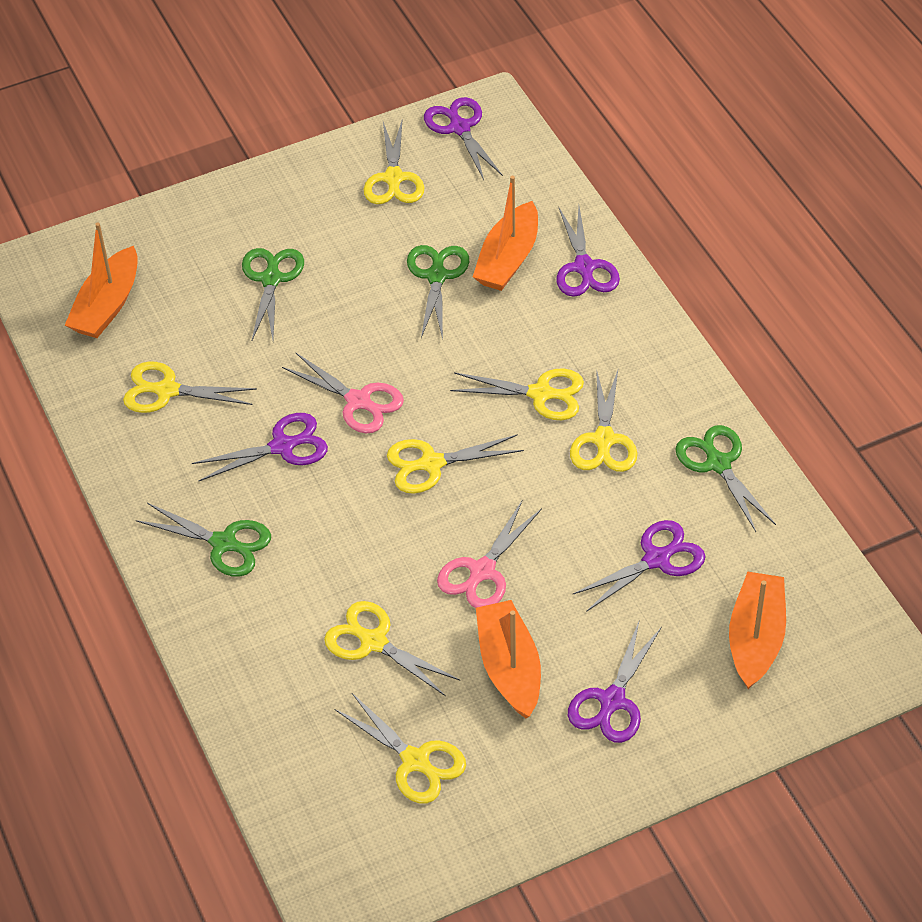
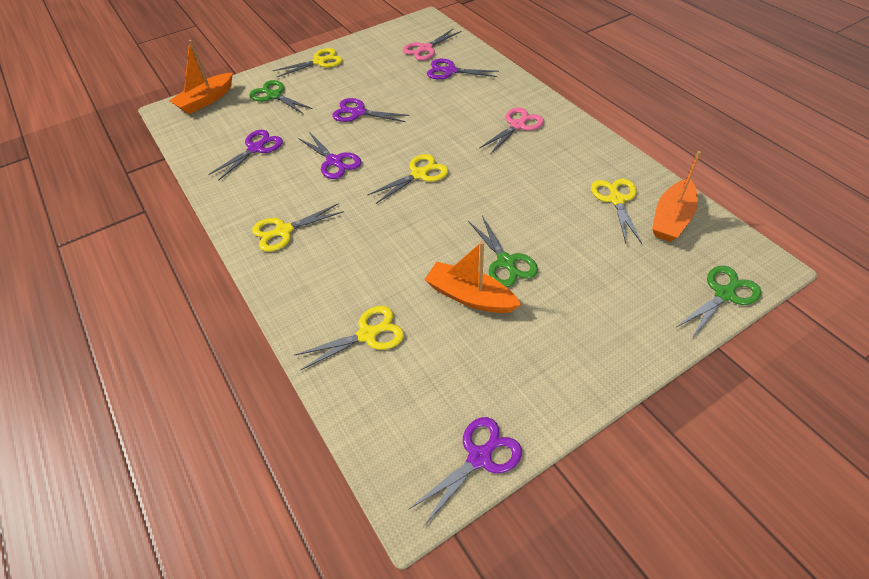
green scissors: [136,503,271,577] [242,248,304,340] [407,245,469,340] [675,425,776,532] = 4 -> [250,80,313,114] [468,216,538,287] [677,266,761,340] = 3
orange boat: [65,223,138,338] [473,176,538,291] [476,600,541,718] [729,572,786,689] = 4 -> [169,40,233,114] [424,241,521,313] [652,151,701,242] = 3
yellow scissors: [123,362,257,413] [324,601,460,696] [335,693,466,803] [363,118,424,204] [387,434,524,494] [450,369,584,420] [570,368,637,472] = 7 -> [252,203,344,252] [273,48,343,77] [294,306,404,370] [368,154,448,204] [591,179,642,244] = 5

